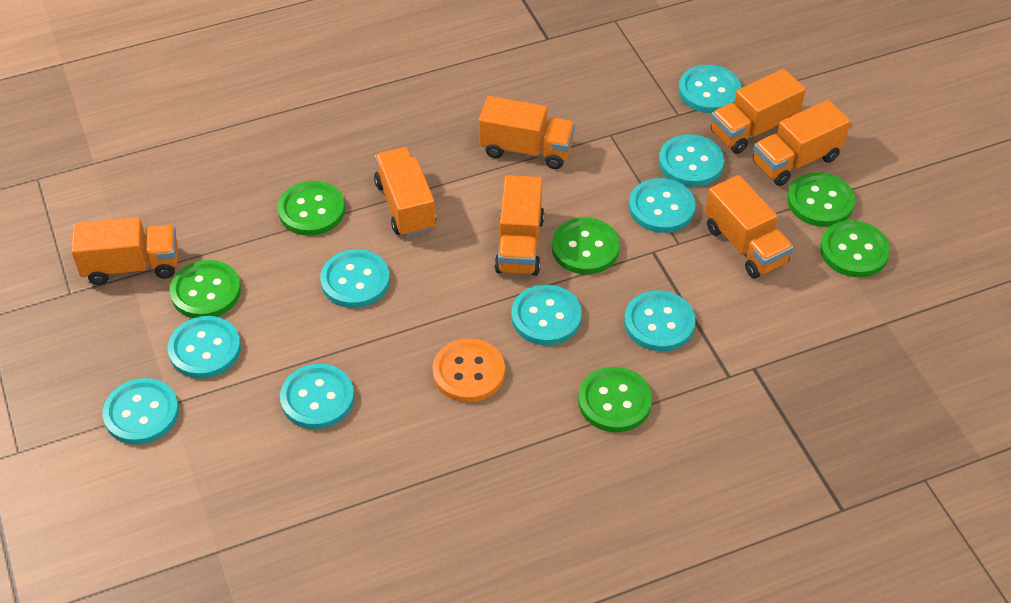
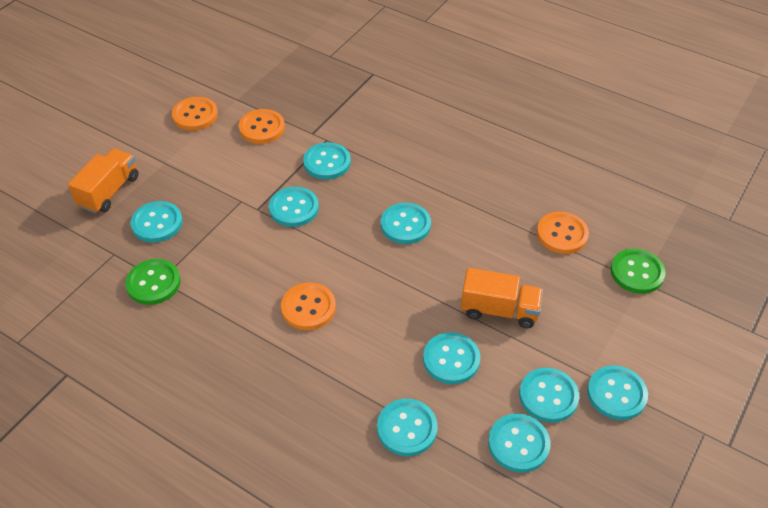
green button: [170,260,241,318] [278,181,345,236] [552,218,620,274] [578,367,652,432] [787,172,855,227] [820,220,890,277] = 6 -> [125,259,181,305] [611,249,666,294] = 2
orange button: [432,338,505,403] = 1 -> [172,97,218,131] [239,109,285,144] [281,282,336,330] [537,212,589,254] = 4
orange truck: [71,217,178,285] [374,147,436,237] [479,96,575,169] [495,175,544,276] [705,175,794,278] [711,69,806,154] [753,100,851,186] = 7 -> [68,149,139,213] [461,268,543,328] = 2

